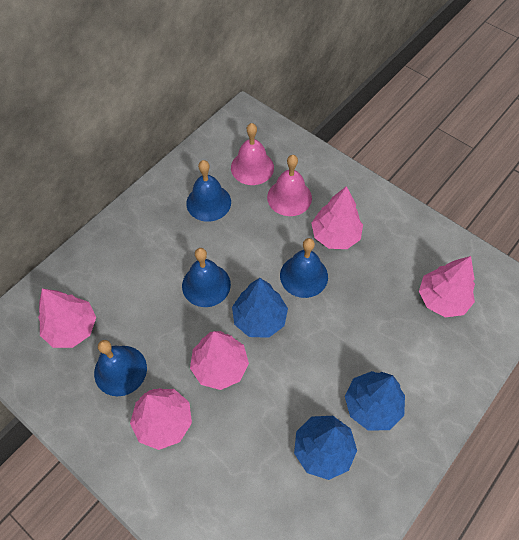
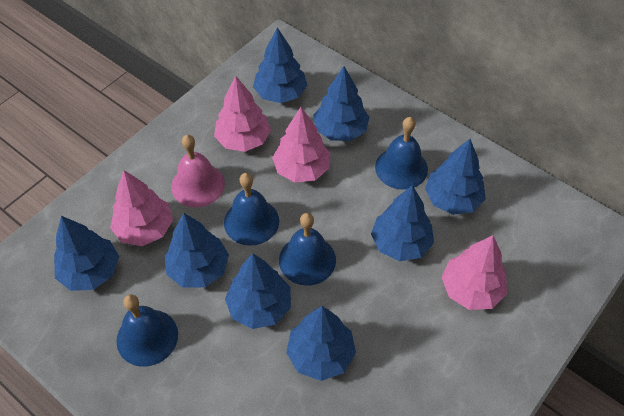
blue tree: [232,278,288,338] [294,416,357,480] [345,371,405,431] = 3 -> [54,216,119,291] [165,213,229,288] [225,254,291,329] [253,28,307,103] [286,306,356,381] [313,66,369,141] [371,185,434,261] [425,139,486,215] = 8
pink bell: [231,123,274,185] [267,155,312,216] = 2 -> [171,135,225,207] = 1
pink tree: [38,289,96,348] [130,388,192,450] [190,331,249,390] [311,186,363,249] [419,256,475,317] = 5 -> [110,170,173,246] [214,76,271,152] [272,107,330,182] [441,235,507,310] = 4

